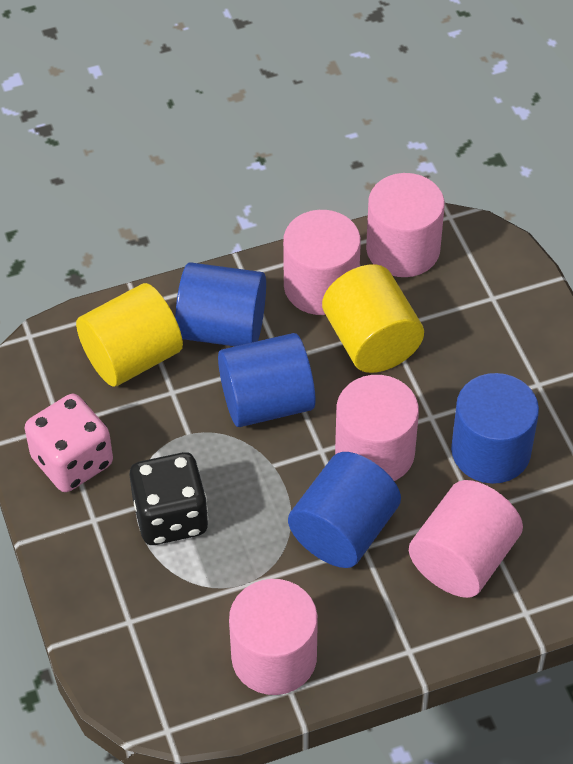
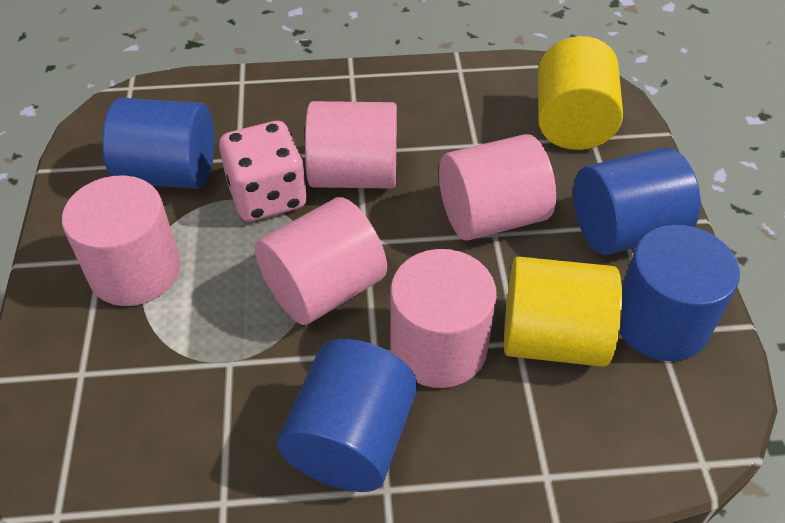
black dice: [129,452,208,545] = 1 -> none = 0

